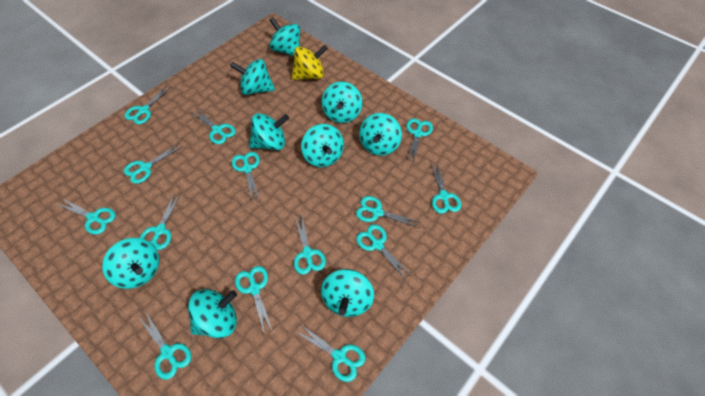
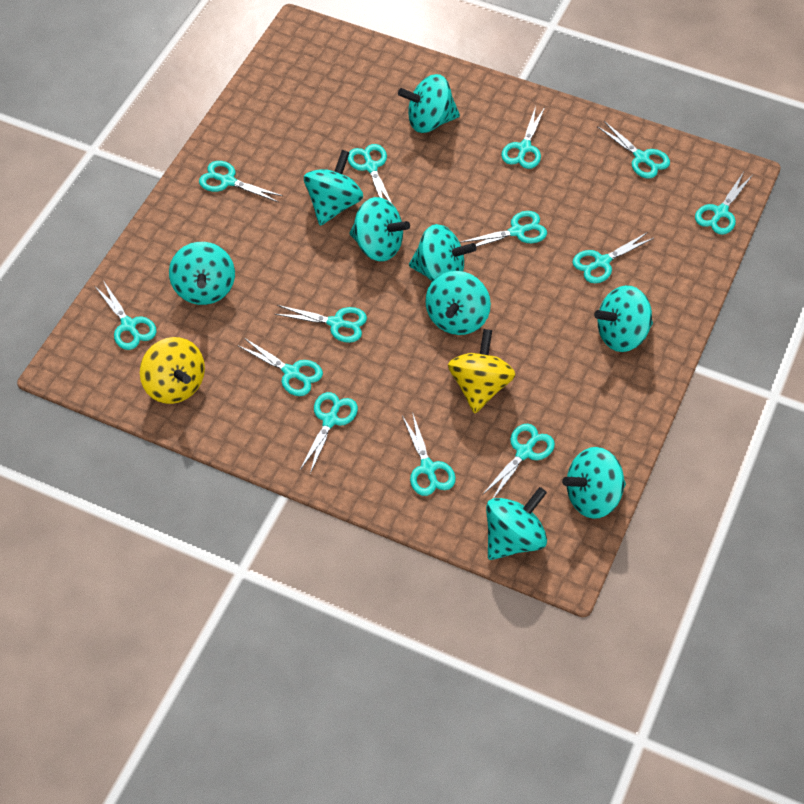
turquoise scissors: [57,198,116,234] [124,143,183,184] [125,85,171,124] [139,311,191,380] [140,192,181,250] [192,108,236,144] [232,152,260,203] [235,266,273,335] [294,217,326,275] [296,324,366,382] [356,196,420,228] [356,224,411,280] [406,118,433,162] [430,162,461,214] = 14 -> [94,282,157,350] [199,161,283,202] [237,338,323,396] [275,305,367,343] [300,392,358,474] [348,144,391,203] [402,412,456,496] [460,211,547,247] [482,424,555,498] [501,106,545,169] [572,232,654,283] [597,121,670,179] [695,172,753,235] = 13
yellow spinning top: [292,45,328,80] = 1 -> [140,337,205,404] [448,329,515,413] = 2

